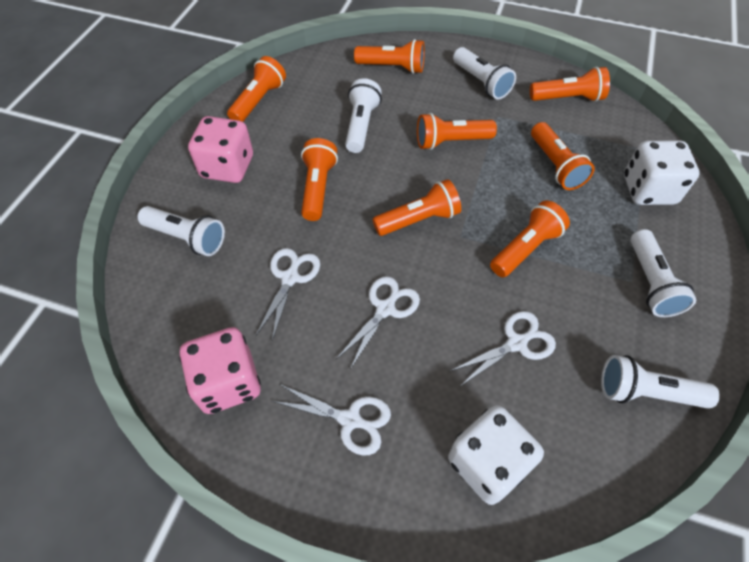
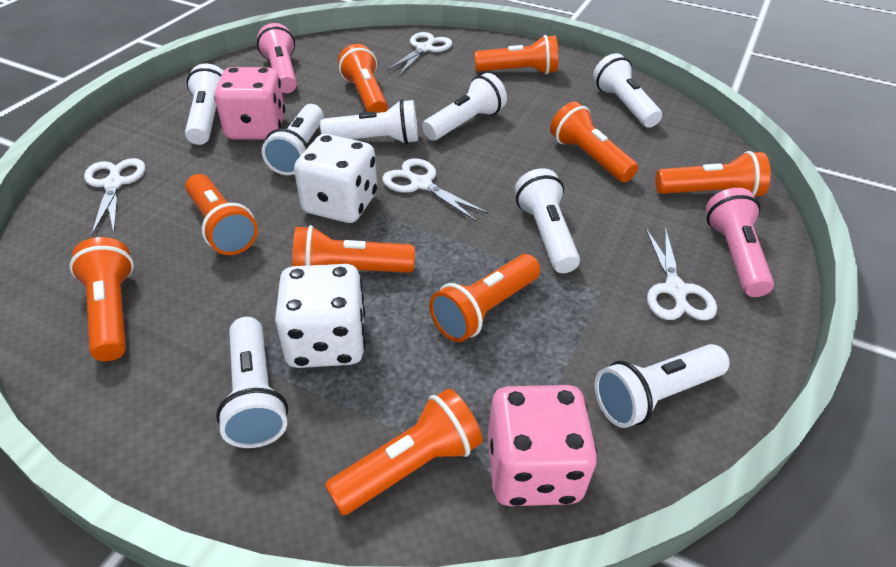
orange flashlight: [227,56,286,122] [301,138,338,221] [354,39,425,74] [373,179,461,236] [417,113,497,150] [490,201,570,277] [530,67,610,102] [531,122,594,190] = 8 -> [70,237,134,361] [185,174,258,255] [292,225,415,273] [325,388,483,515] [338,44,388,113] [429,254,540,342] [474,35,558,75] [550,102,638,182] [655,151,771,196] = 9
pink flashlight: none = 0 -> [257,23,297,93] [706,188,774,297] = 2
white flashlight: [138,206,225,256] [345,78,382,153] [453,47,516,100] [601,355,720,409] [630,229,696,317] = 5 -> [185,63,223,145] [216,317,288,448] [262,104,324,175] [320,99,418,144] [422,73,507,140] [515,168,580,273] [593,53,662,128] [595,344,730,428] = 8

